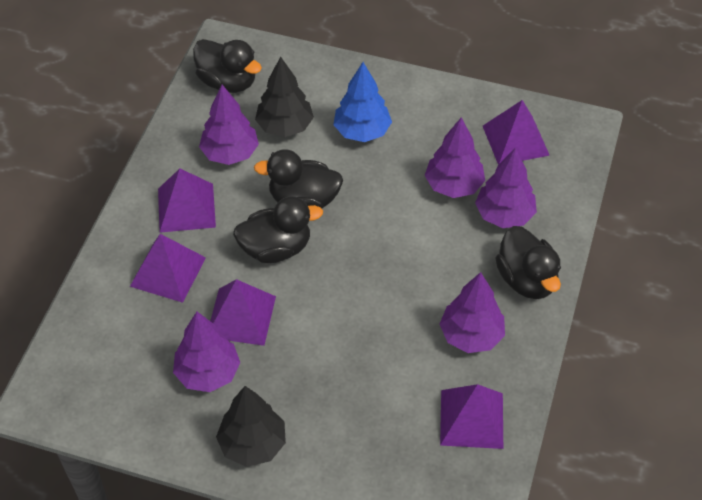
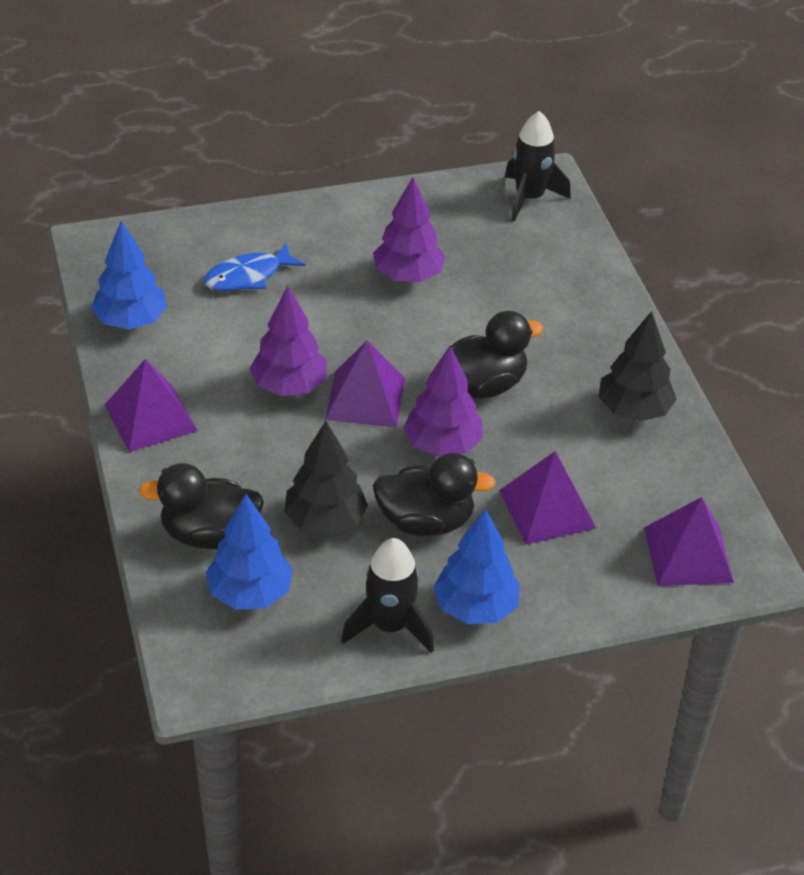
black duck: [193,39,262,93] [233,196,323,263] [254,149,343,209] [496,226,561,299] = 4 -> [139,463,264,549] [373,453,496,536] [451,311,543,398] = 3
black rocket: none = 0 -> [341,538,434,653] [505,111,571,221] = 2
blue fish: none = 0 -> [204,242,305,291] = 1
blue tree: [333,62,392,142] = 1 -> [91,221,167,329] [206,494,293,609] [433,509,520,624] = 3
purple pyramid: [130,234,206,303] [158,169,216,233] [210,279,276,346] [440,384,503,449] [483,100,550,165] = 5 -> [105,359,198,452] [325,340,405,428] [499,451,596,544] [644,497,734,586] = 4
purple tree: [173,312,240,392] [199,85,259,165] [425,117,485,198] [440,272,505,353] [475,147,537,228] = 5 -> [249,286,327,396] [373,177,446,282] [403,346,483,457] = 3

